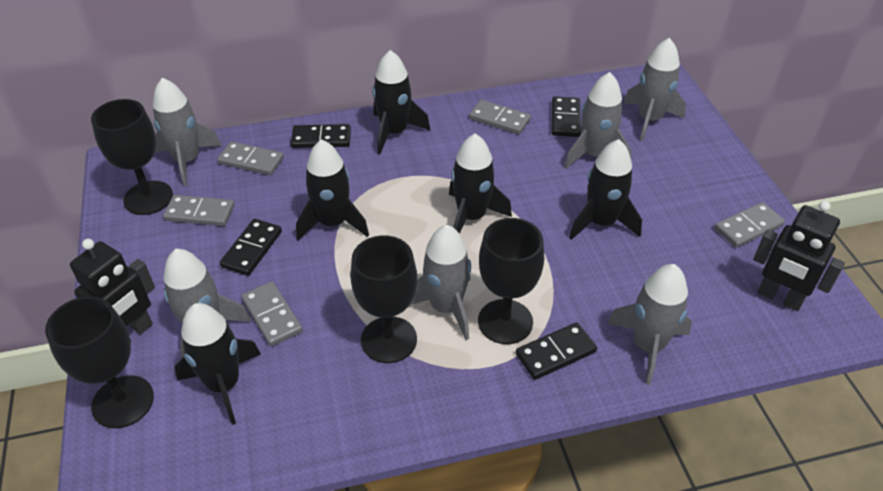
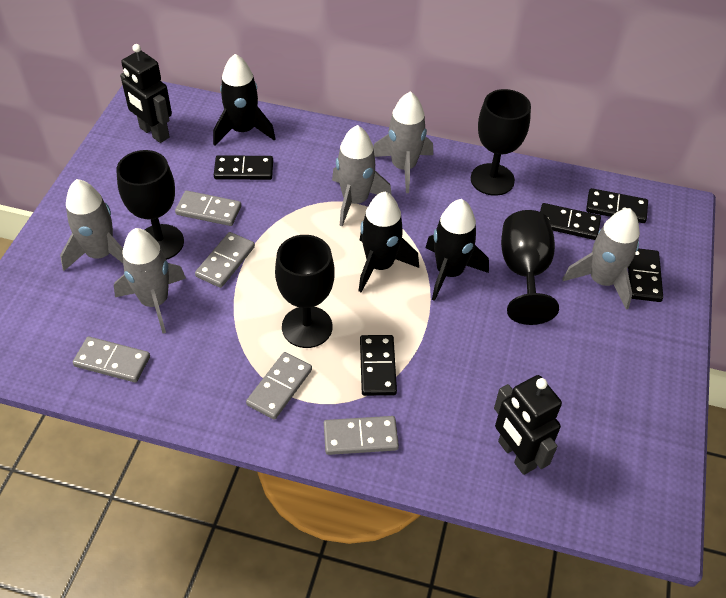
black domino: [220,219,282,276] [291,124,351,148] [516,322,597,380] [552,96,581,137] = 4 -> [214,155,273,180] [360,335,397,396] [540,203,601,240] [586,188,648,223] [628,248,663,302] = 5
black rocket: [174,303,261,425] [296,139,369,240] [372,50,430,154] [449,133,512,234] [569,139,642,240] = 5 -> [213,54,276,146] [359,192,419,292] [426,199,489,301] = 3
grey rocket: [153,78,221,186] [163,249,251,358] [410,224,471,340] [564,72,631,169] [607,264,692,385] [623,38,686,141] = 6 -> [60,179,123,271] [114,228,186,334] [332,125,392,226] [373,91,433,193] [562,208,640,310] = 5

